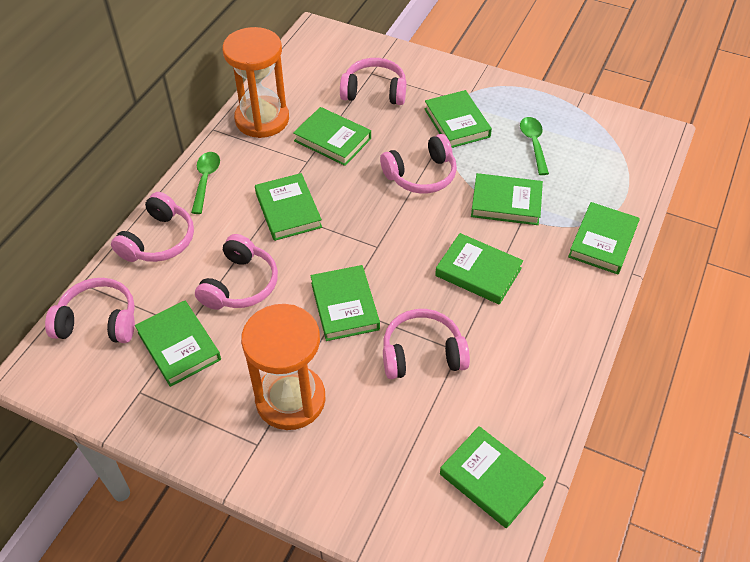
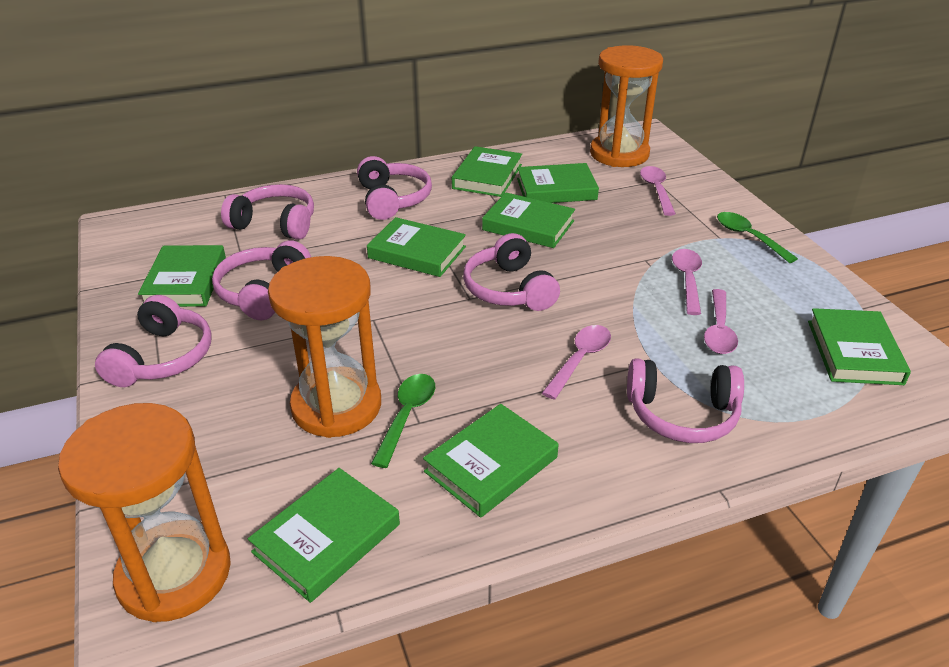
green book: [135,300,221,387] [255,173,322,241] [293,107,371,166] [311,265,380,341] [425,90,492,148] [435,233,523,305] [440,426,546,529] [471,173,543,225] [568,202,640,275] = 9 -> [138,245,226,307] [248,468,400,603] [367,217,466,277] [423,404,558,518] [452,146,522,197] [482,192,575,248] [517,163,599,203] [808,308,911,385] = 8
orange hourglass: [222,27,289,138] [241,304,326,430] = 2 -> [58,403,231,622] [268,256,381,438] [590,45,663,167] = 3
pink spoon: none = 0 -> [542,325,611,400] [640,166,676,216] [672,249,702,315] [704,289,738,354] = 4

